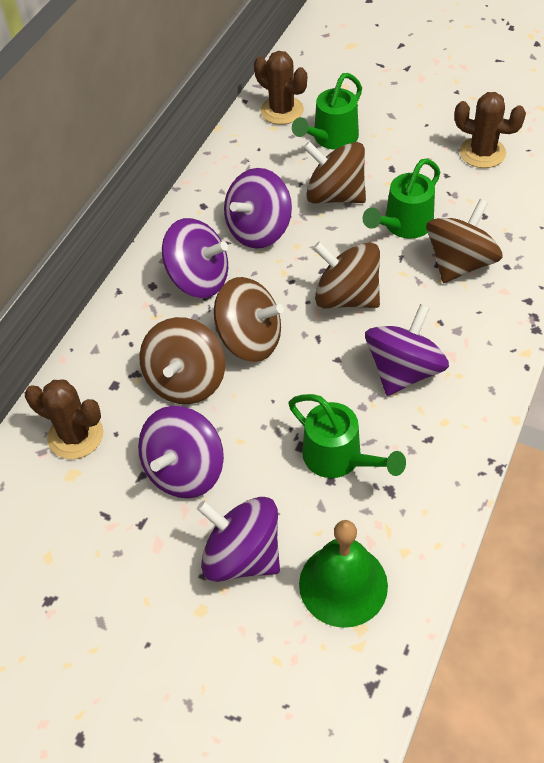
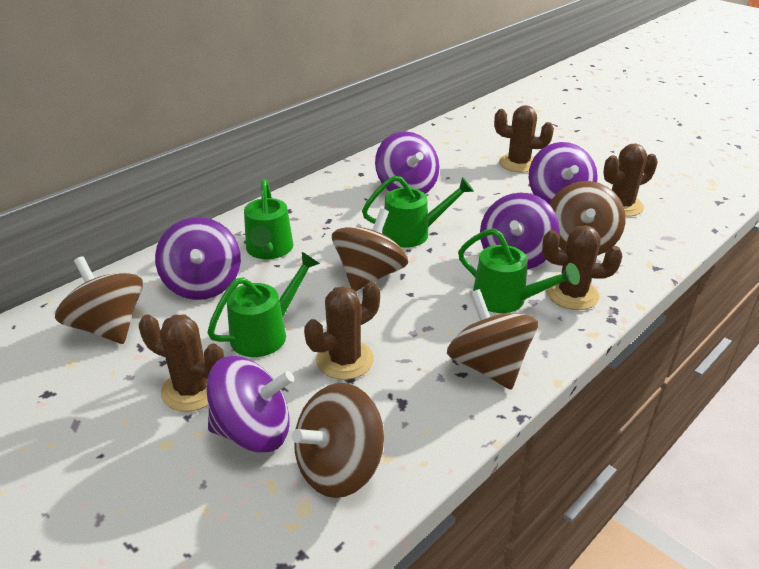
brown cactus: [25,380,103,459] [254,51,307,125] [454,92,526,168] = 3 -> [139,315,224,412] [304,282,380,380] [494,105,554,173] [542,225,623,310] [603,144,658,217] = 5
green bell: [299,520,388,628] = 1 -> none = 0
green watering can: [288,394,406,478] [292,73,362,149] [362,159,440,239] = 3 -> [207,252,320,357] [244,179,294,259] [362,176,474,248] [458,228,580,313] = 4

